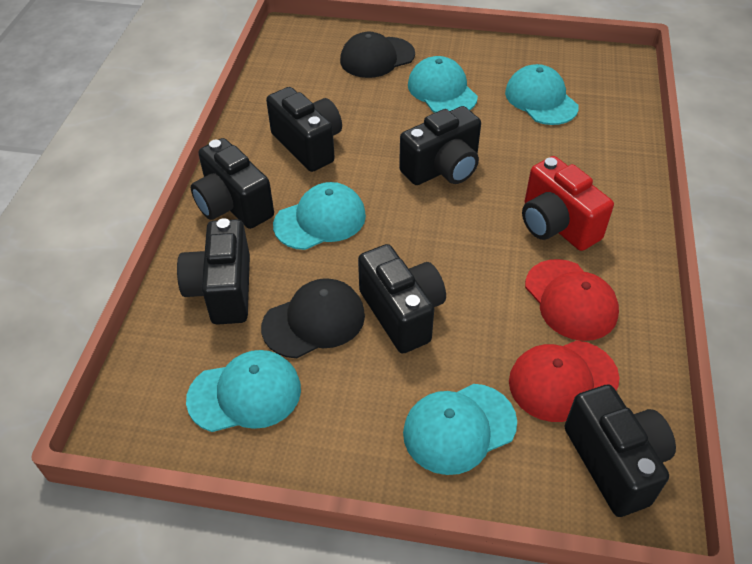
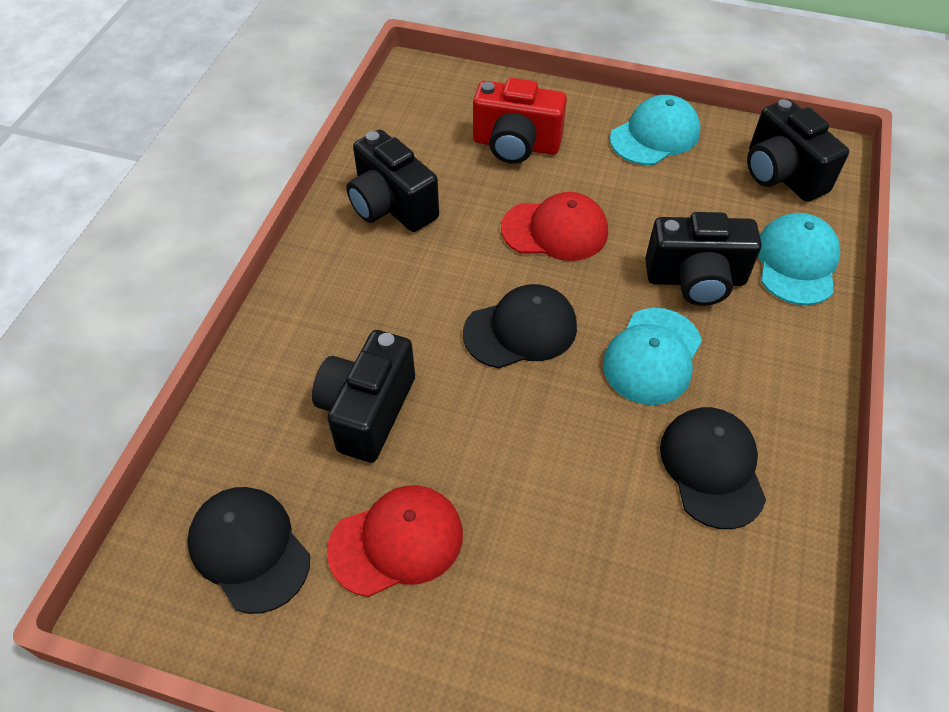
black camera: [177,218,250,325] [191,138,274,229] [266,87,342,172] [358,244,446,353] [399,106,481,185] [565,385,676,517] = 6 -> [312,330,415,463] [346,129,439,232] [645,212,761,306] [747,99,849,202] = 4
black cap: [261,278,365,358] [340,32,415,78] = 2 -> [187,487,310,614] [463,284,577,369] [660,407,766,529] = 3
turquoise cap: [186,350,301,432] [273,182,366,250] [403,384,517,475] [408,56,478,113] [505,64,579,125] = 5 -> [603,308,702,405] [610,95,701,165] [758,213,841,305] = 3

